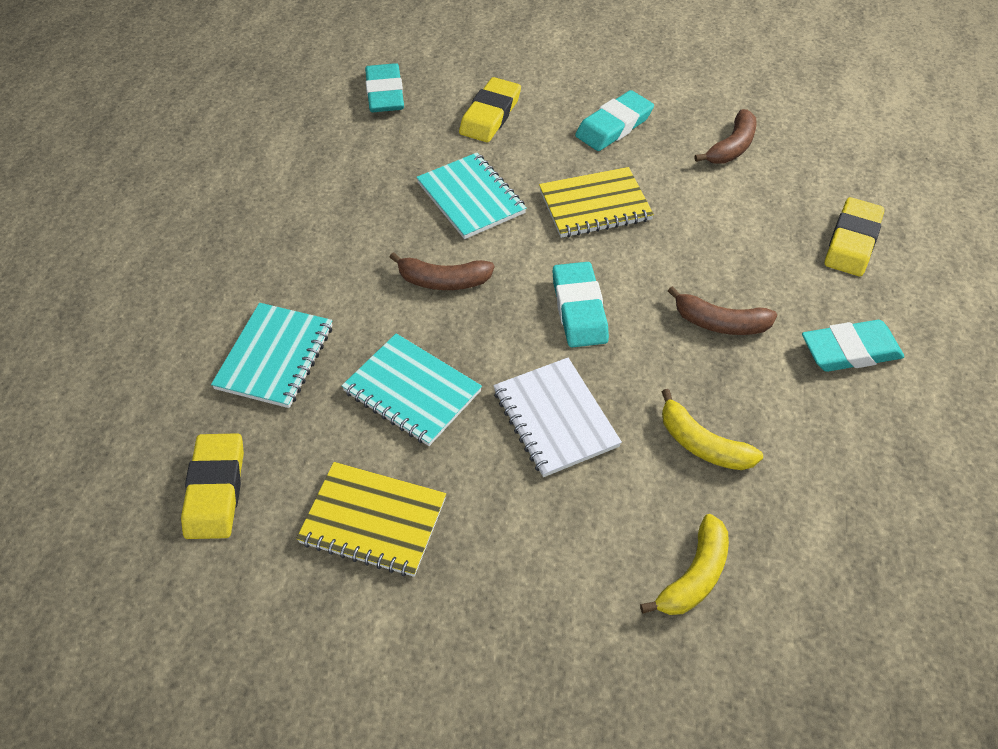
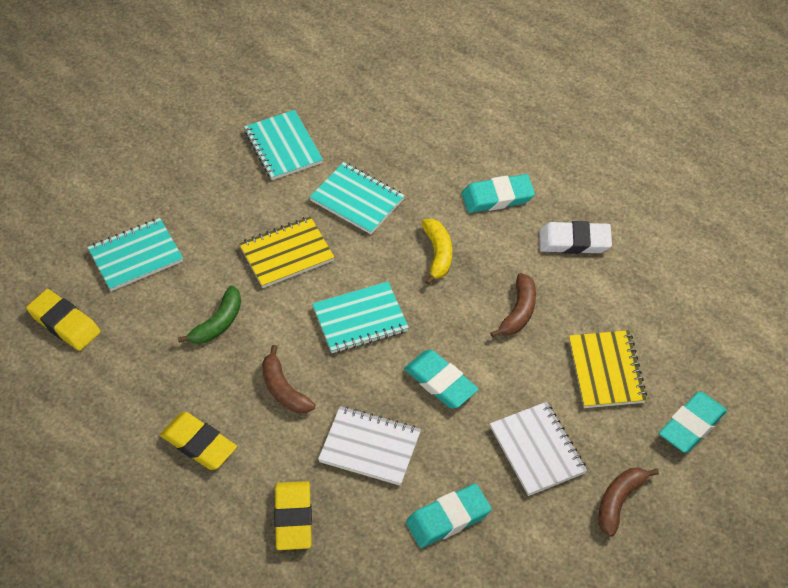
green banana: none = 0 -> [178,286,241,344] = 1
turquoise notebook: [211,303,332,408] [342,333,482,446] [416,153,527,239] = 3 -> [88,218,183,291] [244,110,323,180] [310,162,405,234] [312,282,409,353] = 4
white eraser: none = 0 -> [539,221,612,254] = 1
white notebook: [493,358,622,477] = 1 -> [318,406,421,486] [490,402,587,496] = 2
yellow banana: [640,514,729,615] [662,389,763,470] = 2 -> [422,219,452,285] = 1

